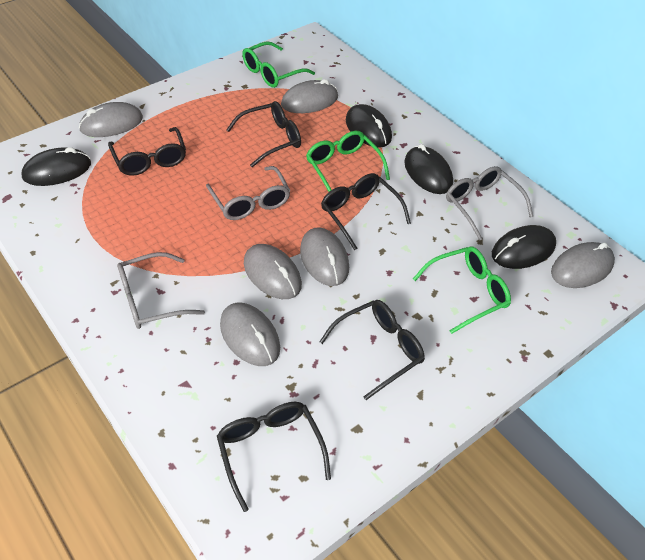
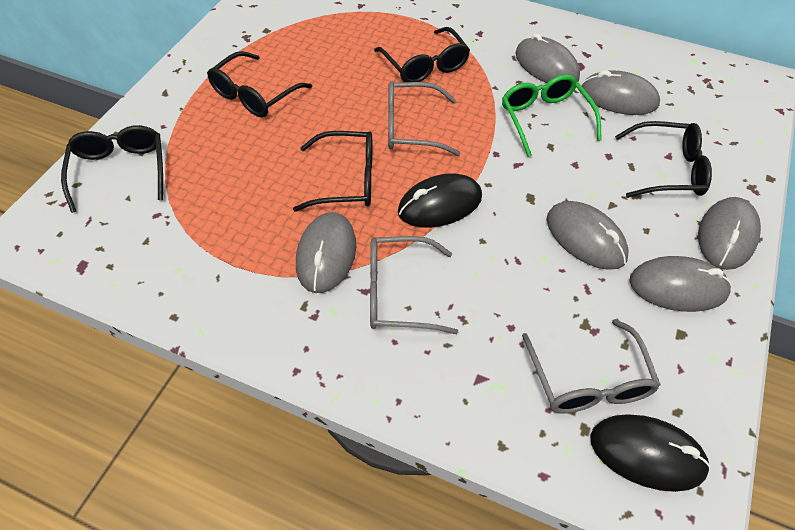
black mouse: [21,147,91,186] [346,104,392,148] [404,144,453,194] [492,225,556,269] = 4 -> [398,173,482,228] [590,414,711,492] = 2
green glasses: [242,41,315,88] [306,131,390,192] [413,246,511,334] = 3 -> [502,75,602,157] = 1

